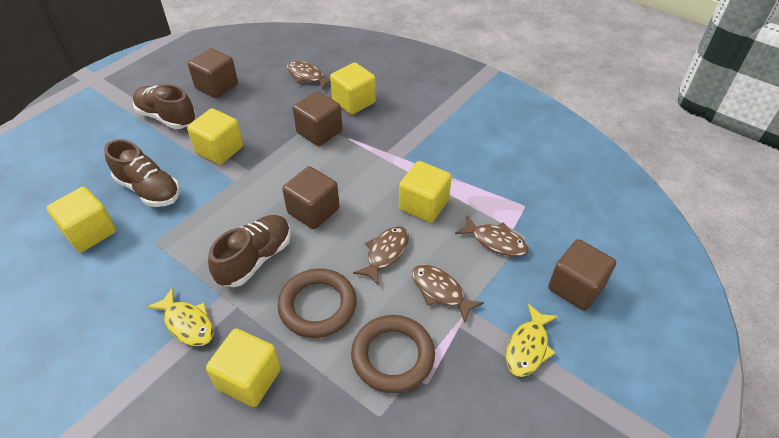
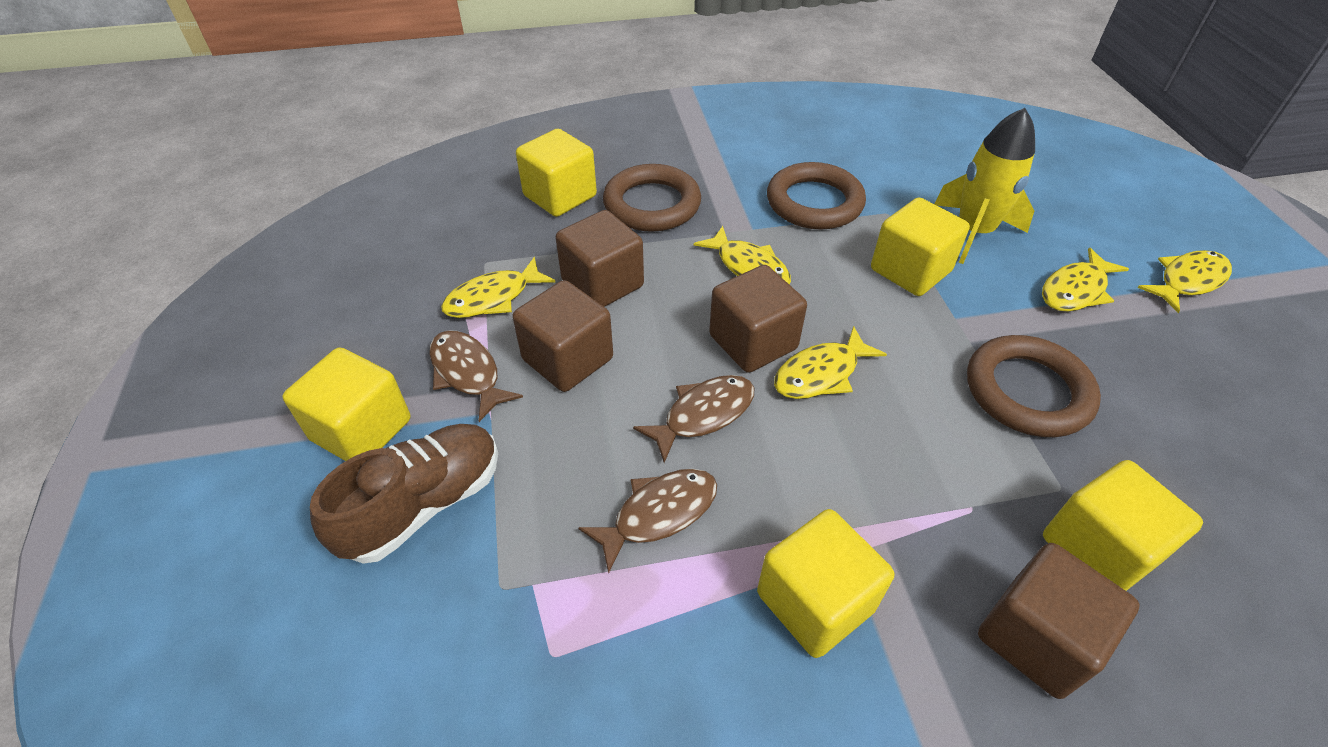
brown fish: [287,61,331,90] [353,226,409,286] [412,265,484,323] [455,215,529,257] = 4 -> [429,330,523,422] [578,469,717,574] [633,375,754,463] = 3
brown ring: [278,268,357,338] [351,315,435,393] = 2 -> [603,164,701,232] [767,162,866,230] [967,335,1101,437] = 3
brown shoe: [104,139,180,207] [133,84,196,129] [208,215,291,287] = 3 -> [310,424,498,564] = 1
yellow fish: [147,287,214,346] [506,304,558,377] = 2 -> [441,257,555,318] [694,226,791,284] [774,326,887,399] [1042,248,1129,312] [1138,250,1232,313] = 5
yellow rocket: none = 0 -> [935,108,1035,264] = 1

